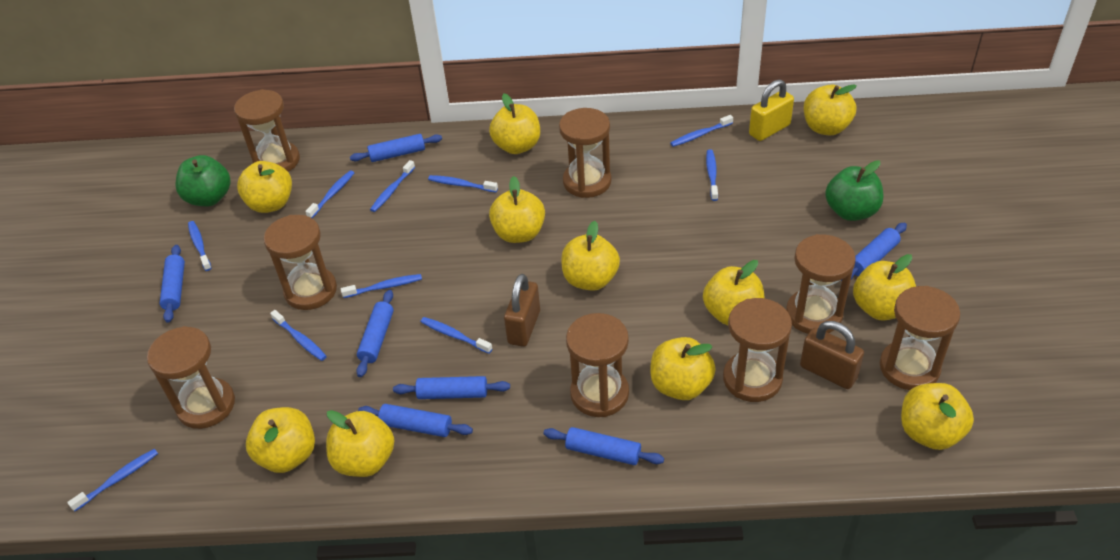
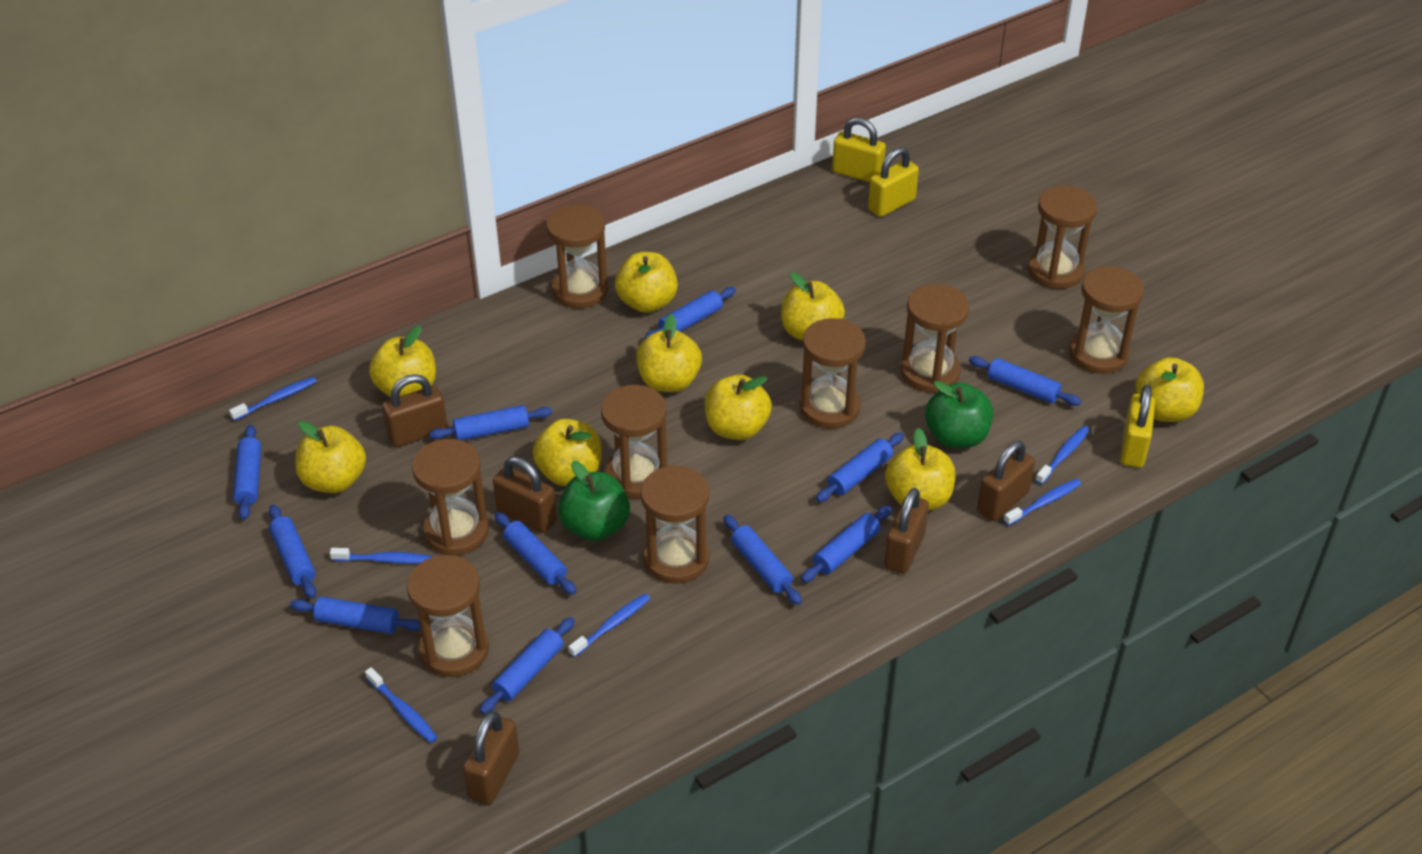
blue rolling pin: [160,245,185,323] [350,134,442,162] [356,290,394,377] [358,404,473,437] [393,376,510,399] [543,427,664,465] [841,223,907,281] = 7 -> [233,425,261,520] [269,505,316,599] [290,597,421,634] [429,405,552,441] [480,617,575,714] [495,512,576,595] [644,287,736,339] [723,515,802,605] [801,506,892,582] [816,433,904,502] [969,356,1081,406] = 11
blue toothbrush: [67,449,158,512] [188,221,212,271] [270,310,327,361] [305,171,354,218] [341,274,422,298] [370,160,415,212] [420,317,493,354] [428,175,498,192] [670,115,733,147] [706,149,718,201] = 10 -> [229,377,317,421] [330,548,432,564] [365,667,437,743] [568,593,650,658] [1004,479,1081,526] [1035,426,1090,485] = 6
brown hourglass: [147,326,235,429] [234,89,300,172] [264,215,337,310] [559,108,611,198] [566,313,629,417] [723,298,792,402] [786,234,856,334] [880,286,960,390] = 8 -> [407,555,489,677] [412,439,489,555] [546,204,608,308] [601,385,668,498] [640,465,709,584] [799,318,866,429] [900,284,969,393] [1028,186,1097,289] [1069,266,1144,374] = 9
brown padlock: [504,274,540,347] [800,321,864,389] = 2 -> [382,374,448,447] [463,711,519,805] [493,457,557,533] [884,488,929,574] [977,441,1035,521] = 5
yellow apple: [237,161,292,213] [246,407,315,473] [326,410,394,477] [489,94,540,154] [489,176,545,243] [561,221,620,291] [650,337,716,400] [703,260,765,325] [804,84,857,135] [853,254,916,321] [901,383,974,450] = 11 -> [295,421,366,493] [369,326,436,397] [533,419,602,486] [615,252,678,313] [636,314,702,392] [704,375,772,440] [781,272,845,341] [885,428,956,511] [1135,357,1204,422] = 9
yellow padlock: [749,80,794,141] = 1 -> [832,117,886,182] [868,147,919,217] [1120,385,1155,468] = 3

